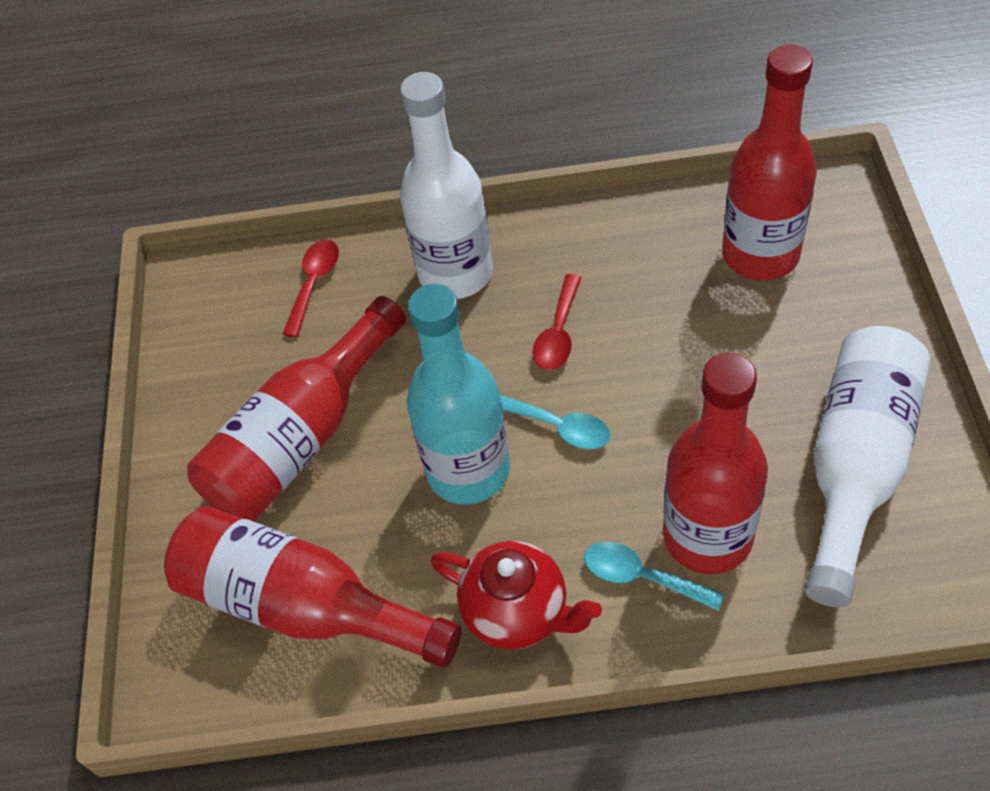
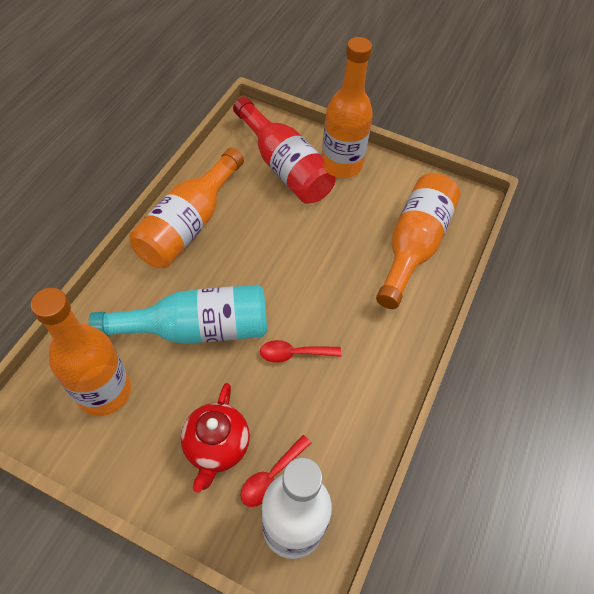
orange bottle: none = 0 -> [31,288,131,416] [129,148,244,268] [322,37,373,178] [376,173,460,309] = 4
red bottle: [164,506,461,668] [187,296,406,522] [663,353,768,574] [722,44,817,280] = 4 -> [233,97,336,204] = 1
turquoise spoon: [500,395,611,450] [584,542,724,611] = 2 -> none = 0
white bottle: [400,72,493,299] [805,326,930,607] = 2 -> [261,458,332,559] = 1

